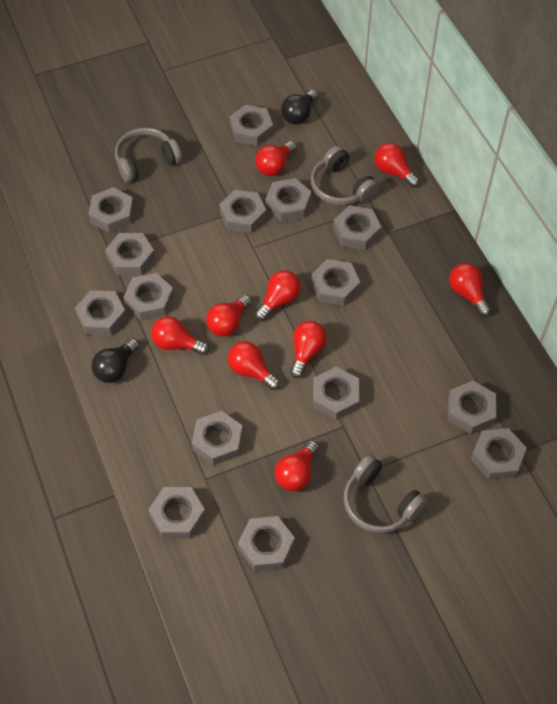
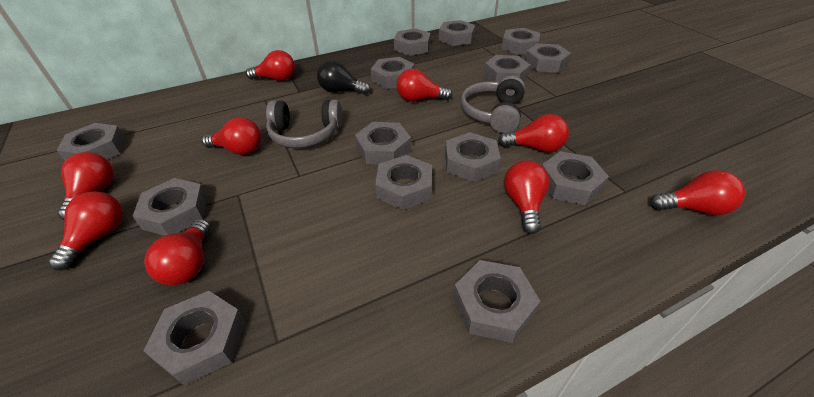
black light bulb: [91,338,139,383] [281,90,318,125] = 2 -> [317,60,370,95] = 1
grey headphones: [115,128,182,183] [311,146,379,205] [344,455,427,533] = 3 -> [266,100,342,148] [461,75,525,133] = 2
grey nut: [75,290,127,336] [89,187,134,233] [105,233,155,275] [123,273,174,320] [148,487,206,539] [192,411,243,465] [219,190,267,233] [230,105,273,146] [238,516,295,571] [265,178,311,222] [311,259,360,306] [313,367,360,420] [333,206,381,250] [448,381,496,434] [471,428,527,480] = 15 -> [57,123,125,160] [132,178,208,236] [143,291,245,386] [355,122,411,164] [371,57,414,89] [375,155,432,210] [394,28,431,56] [439,20,475,46] [445,132,501,182] [453,260,540,343] [484,55,531,82] [502,28,540,55] [525,43,571,73] [542,151,609,205] = 14

